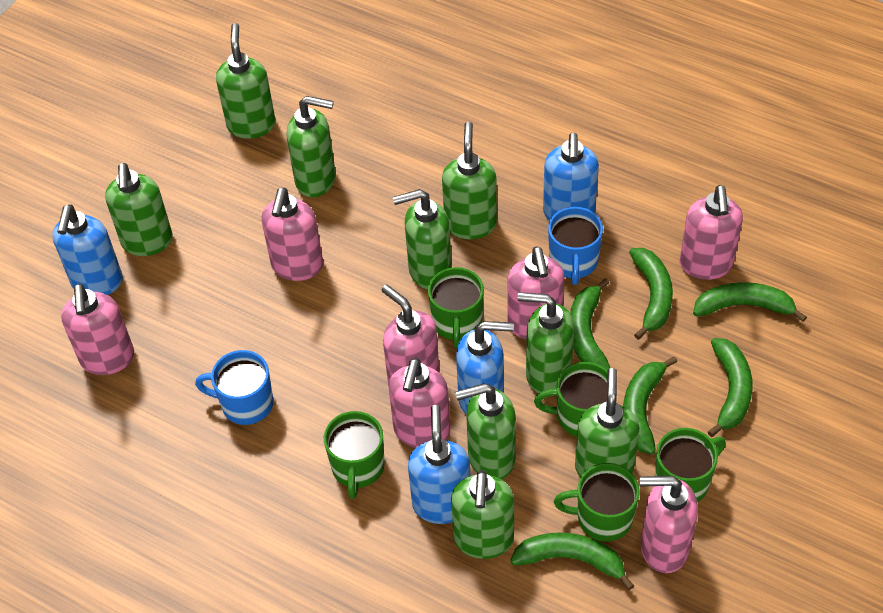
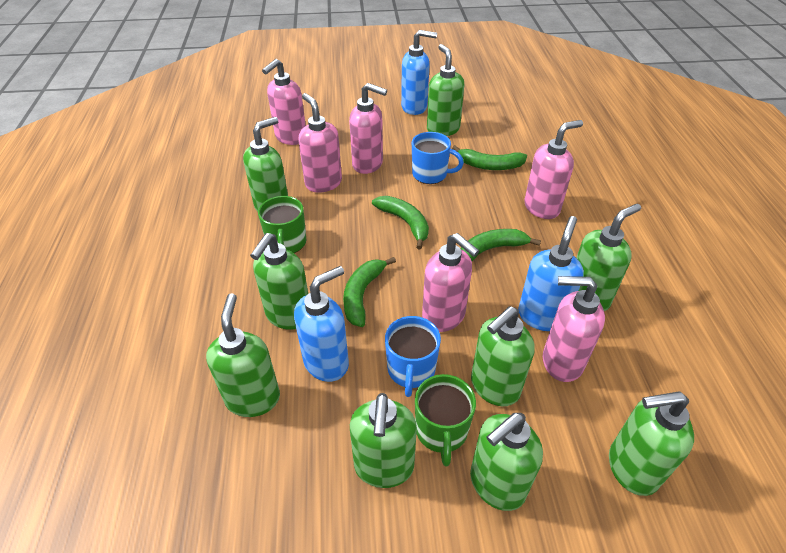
blue soap dispenser: [52,204,123,295] [408,405,470,524] [456,321,514,414] [543,132,599,221] = 4 -> [294,266,349,382] [401,30,437,115] [518,216,584,331] = 3
green banana: [510,532,634,590] [570,278,610,370] [623,356,677,454] [629,248,673,340] [693,282,807,322] [708,338,753,437] = 6 -> [343,257,396,327] [372,196,429,250] [452,145,527,170] [460,229,541,261] = 4
green mug: [324,411,385,499] [428,267,484,348] [534,362,608,437] [554,463,640,542] [655,428,726,502] = 5 -> [258,196,306,253] [415,374,476,466] = 2
pink soap dispenser: [61,283,134,375] [261,187,323,281] [382,284,439,386] [389,358,450,448] [508,246,565,339] [640,476,698,573] [680,185,743,280] = 7 -> [262,59,306,145] [298,93,342,193] [349,83,387,174] [422,233,479,332] [524,120,583,219] [543,276,605,382] = 6

